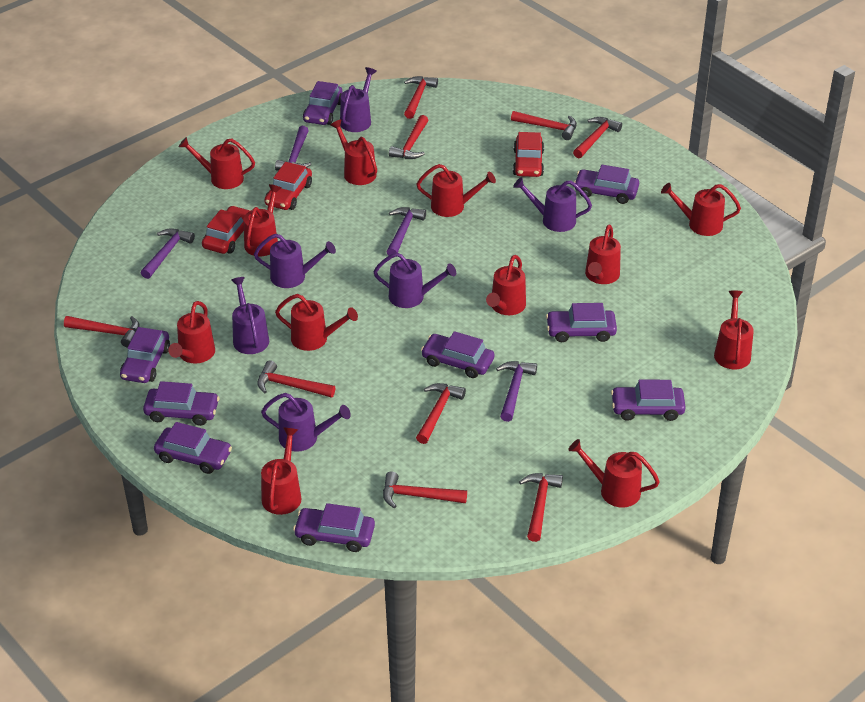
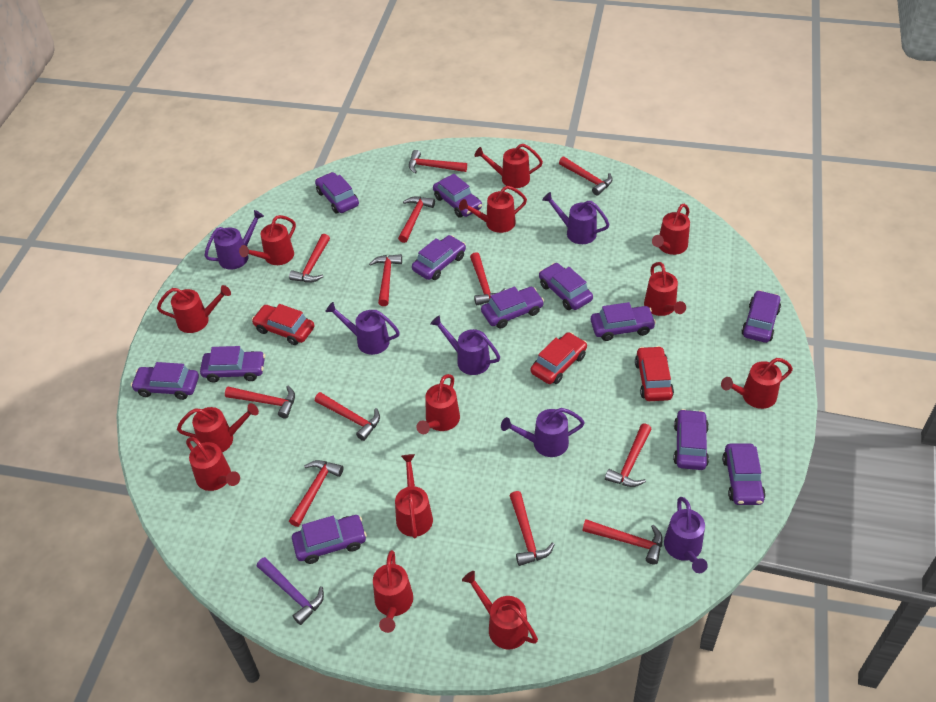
purple car: [120,327,170,383] [143,381,219,426] [154,422,232,474] [293,503,375,552] [303,81,342,125] [421,331,494,378] [546,303,617,342] [574,165,639,204] [611,380,686,421] = 9 -> [131,362,199,400] [200,346,265,382] [292,515,367,564] [315,172,359,214] [412,235,466,280] [433,174,482,218] [481,287,544,329] [539,263,593,310] [591,302,656,341] [673,409,709,470] [722,443,765,505] [741,290,781,343] = 12
purple hammer: [141,228,195,279] [275,126,311,171] [387,207,426,255] [496,361,537,422] = 4 -> [257,557,324,625] = 1
red hammer: [64,316,140,348] [257,361,335,398] [383,471,467,508] [389,115,428,159] [404,76,438,119] [416,383,466,444] [511,111,577,140] [519,473,563,542] [573,117,622,158] = 9 -> [225,386,295,419] [289,234,330,282] [289,460,344,527] [315,392,380,441] [369,254,402,306] [398,197,435,243] [409,150,467,174] [470,252,506,306] [510,491,555,566] [559,157,613,195] [582,519,663,565] [605,423,651,487] = 12
red watering can: [168,301,215,364] [179,137,255,189] [244,184,281,256] [261,427,302,515] [275,294,358,351] [330,119,377,185] [417,164,496,217] [486,255,526,315] [568,439,660,507] [585,224,621,284] [661,183,741,236] [714,290,754,369] = 12 -> [157,285,231,333] [177,403,259,452] [186,437,240,491] [239,215,296,265] [373,550,413,633] [395,454,433,539] [416,374,460,434] [459,186,527,233] [462,571,538,649] [475,144,543,188] [644,262,686,316] [652,204,690,255] [721,358,793,409] = 13

